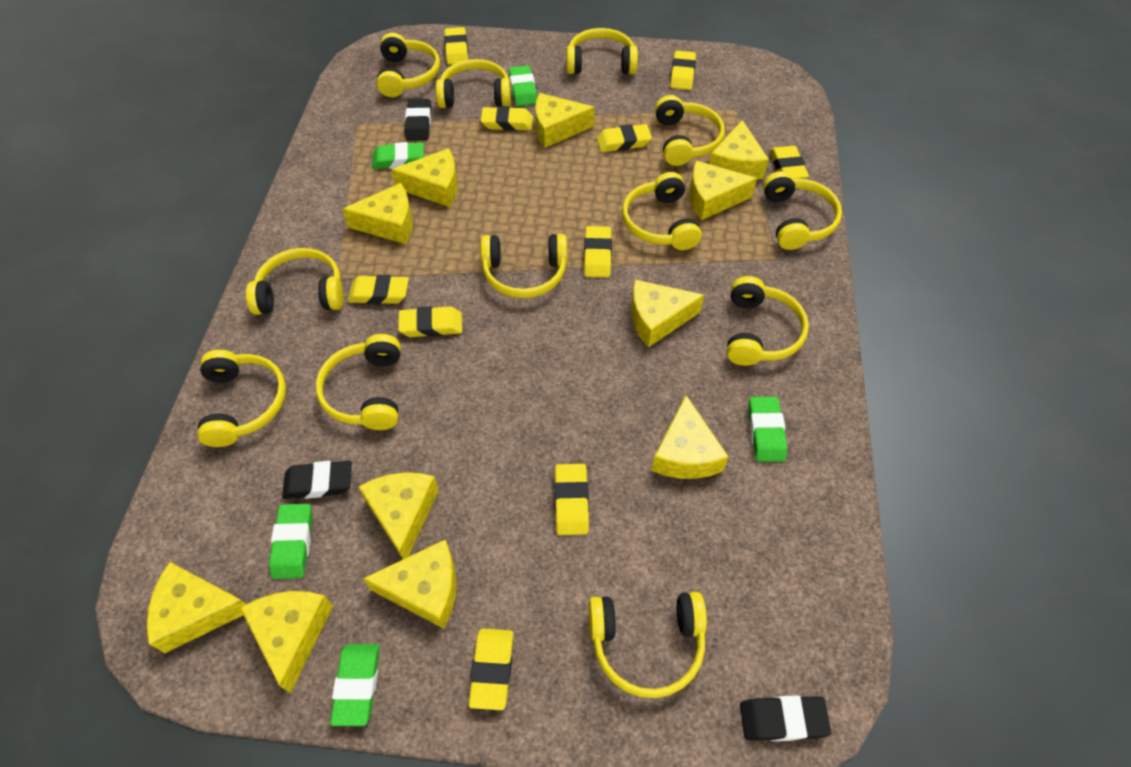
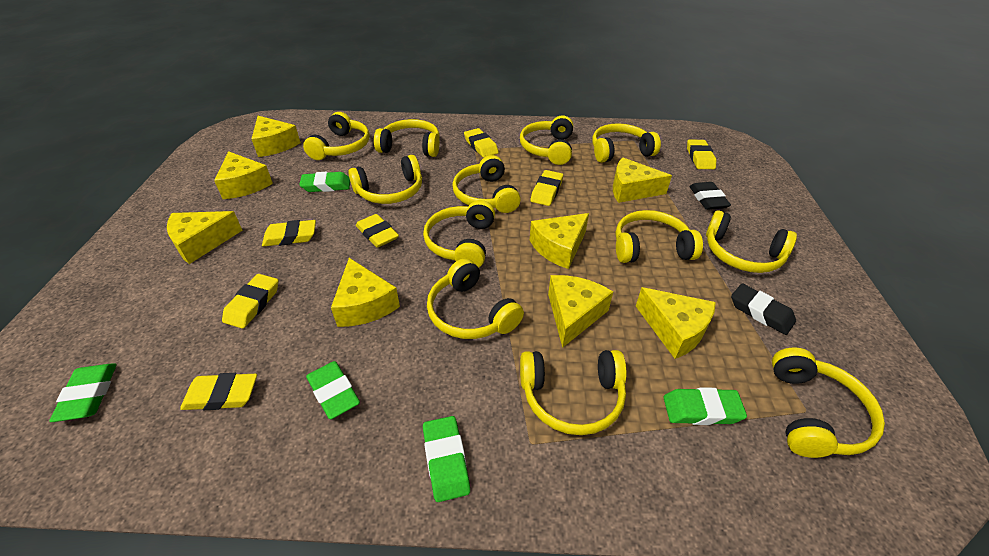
black eraser: [282,461,352,499] [405,99,431,141] [740,696,831,741] = 3 -> [689,182,731,210] [731,283,796,335] = 2
yellow cheese: [146,562,246,653] [240,591,333,693] [342,183,413,244] [358,472,439,559] [363,540,457,629] [391,148,458,207] [535,93,595,148] [631,280,704,347] [651,395,729,479] [690,161,757,220] [709,120,769,180] = 11 -> [167,211,243,264] [214,151,273,199] [252,116,301,157] [331,258,400,327] [530,213,589,269] [548,275,613,348] [613,157,672,203] [636,287,716,359] = 8
yellow eraser: [348,275,409,304] [398,306,462,337] [444,27,468,65] [469,628,514,710] [481,106,533,131] [554,464,589,535] [584,226,612,278] [596,124,652,152] [670,51,696,90] [770,146,809,179] = 10 -> [180,373,257,410] [222,274,278,329] [262,220,316,246] [356,214,399,248] [464,128,499,158] [530,170,563,206] [687,140,716,169] = 7

